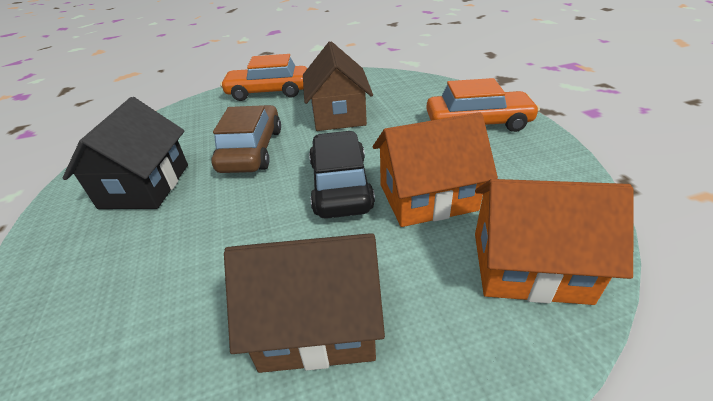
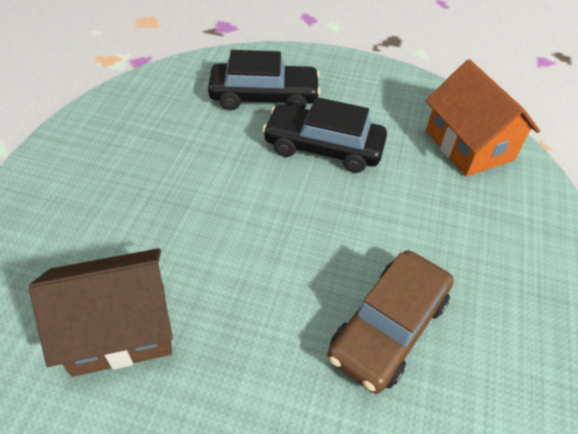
black car: [309,131,375,219] = 1 -> [208,50,321,110] [262,97,387,173] = 2
black house: [62,97,188,209] = 1 -> none = 0
brown house: [224,233,385,373] [303,41,373,131] = 2 -> [29,248,173,377] = 1
orange car: [220,54,307,101] [426,78,540,132] = 2 -> none = 0
orange house: [373,112,498,227] [475,179,633,305] = 2 -> [425,59,540,177] = 1

